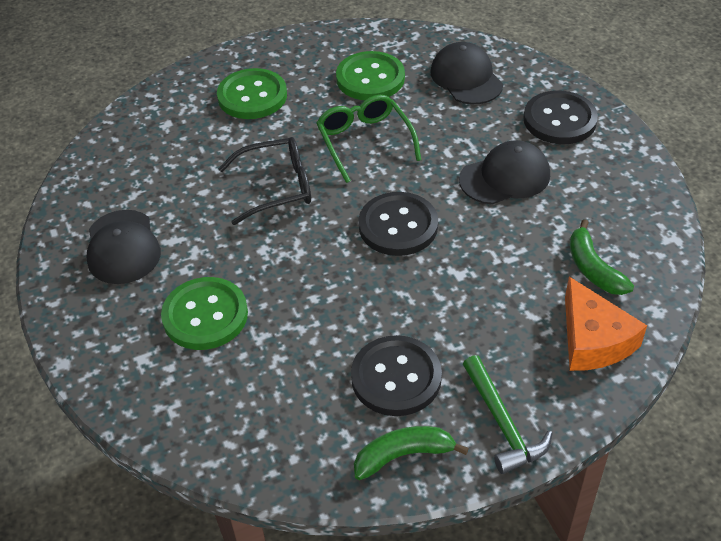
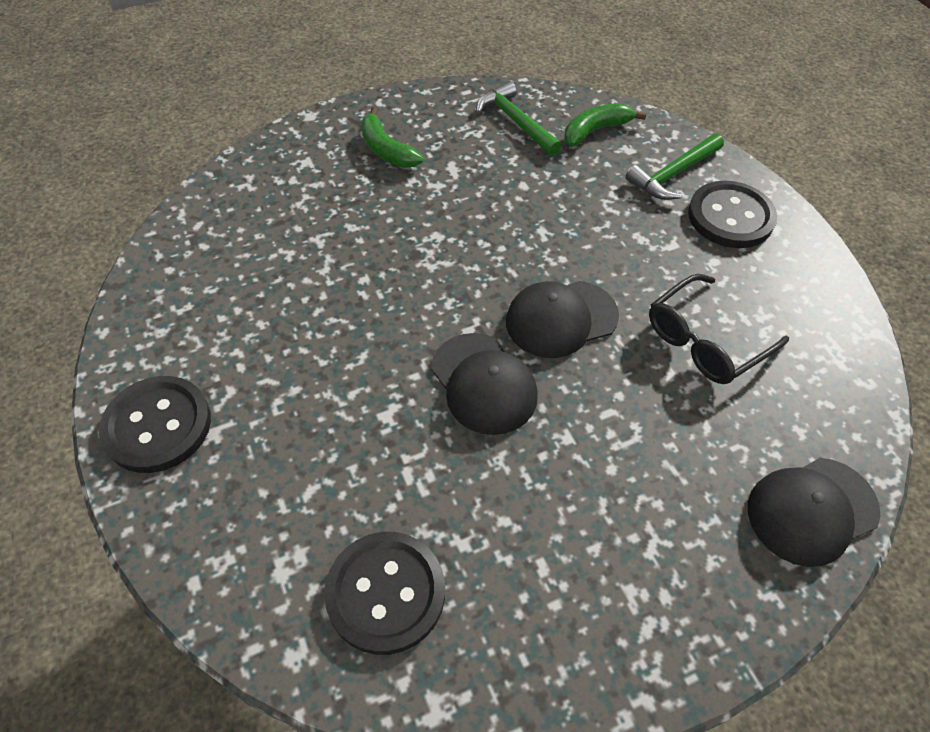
green button: [161,277,248,350] [217,68,287,119] [336,51,405,100] = 3 -> none = 0
green glasses: [316,95,421,183] = 1 -> none = 0
green hammer: [463,355,553,474] = 1 -> [476,81,562,156] [625,133,724,200] = 2
orange cheese: [565,277,647,371] = 1 -> none = 0

